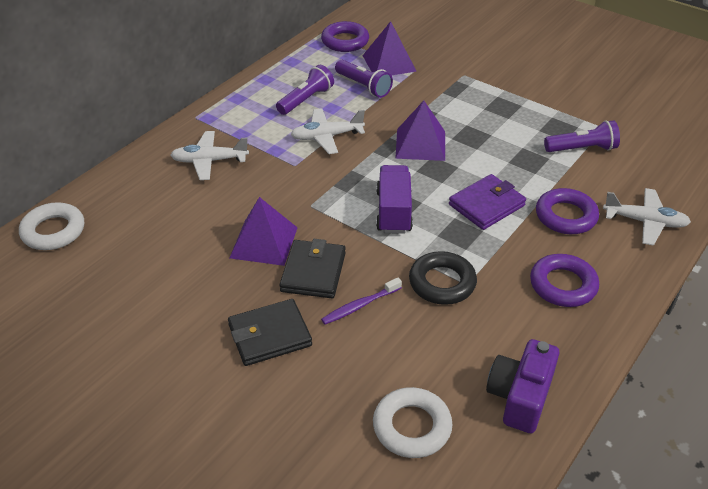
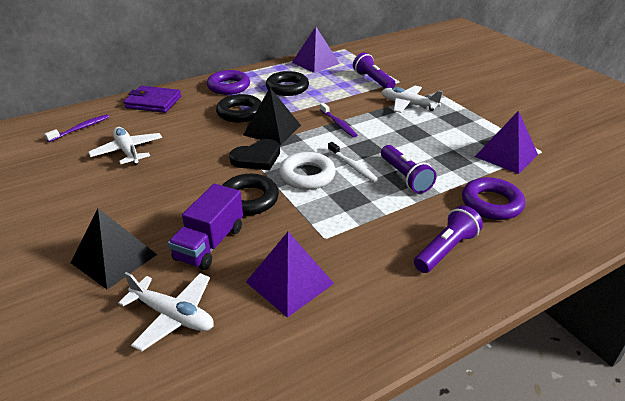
black heart: none = 0 -> [229,139,280,170] = 1
black pyramid: none = 0 -> [71,208,157,290] [243,88,301,145] = 2
black ring: [409,251,477,305] = 1 -> [216,94,261,123] [222,174,279,215] [266,71,309,96] = 3
black wallet: [228,299,312,366] [279,239,346,298] = 2 -> none = 0
purple camera: [486,339,559,433] = 1 -> none = 0
purple ring: [321,21,369,52] [530,254,599,307] [536,188,599,234] = 3 -> [207,70,250,95] [462,177,525,220] = 2
purple toothbrush: [321,278,402,325] = 1 -> [44,114,109,142] [320,103,357,137] = 2
white ring: [19,202,84,250] [373,387,453,458] = 2 -> [279,152,336,190] = 1
white toothbrush: none = 0 -> [328,142,378,182] = 1

